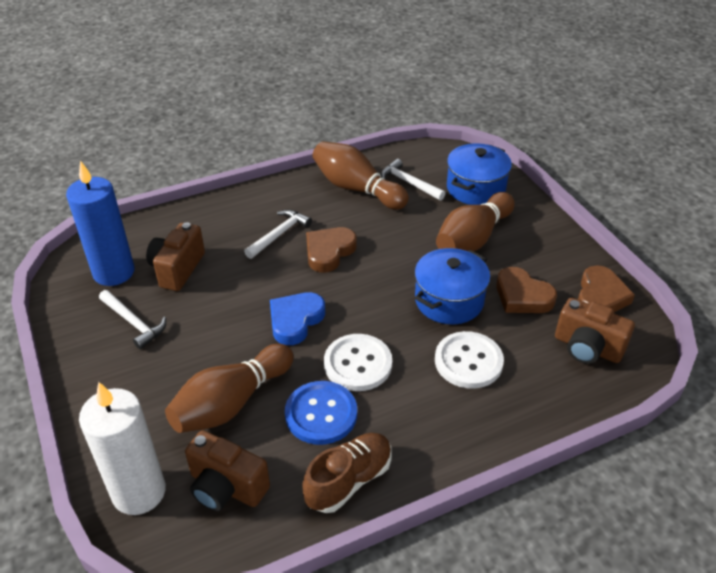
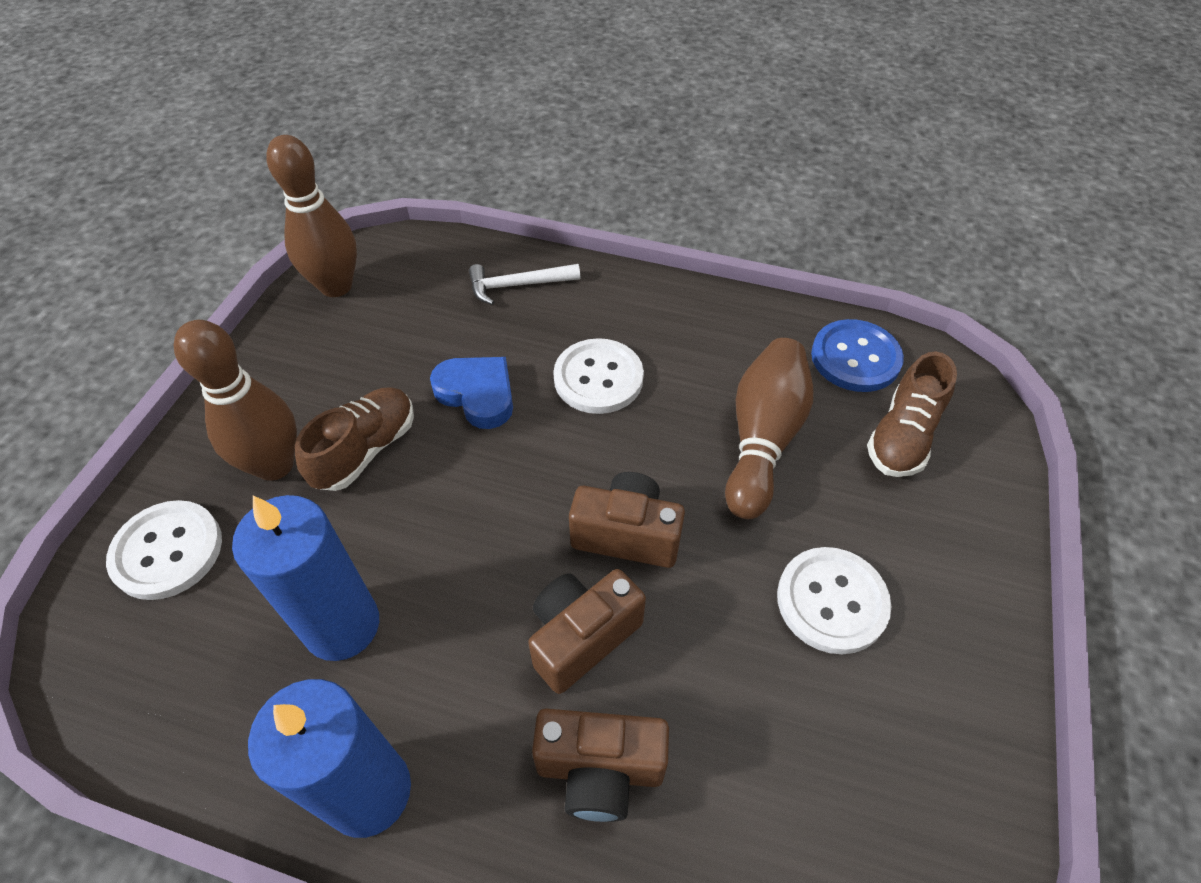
blue candle: [66,161,134,286] = 1 -> [232,495,379,661] [248,679,411,838] = 2
blue pot: [415,248,490,324] [447,143,512,205] = 2 -> none = 0
brown heart: [306,227,357,273] [496,267,557,313] [578,265,635,312] = 3 -> none = 0
brown shoe: [302,433,392,513] = 1 -> [295,387,414,491] [867,351,957,477] = 2
white button: [324,334,392,391] [435,331,504,389] = 2 -> [106,500,222,600] [553,338,644,414] [777,547,891,654] = 3
white candle: [79,382,166,515] = 1 -> none = 0
white hammer: [99,290,166,349] [244,210,312,259] [381,159,446,200] = 3 -> [469,264,580,305] = 1

